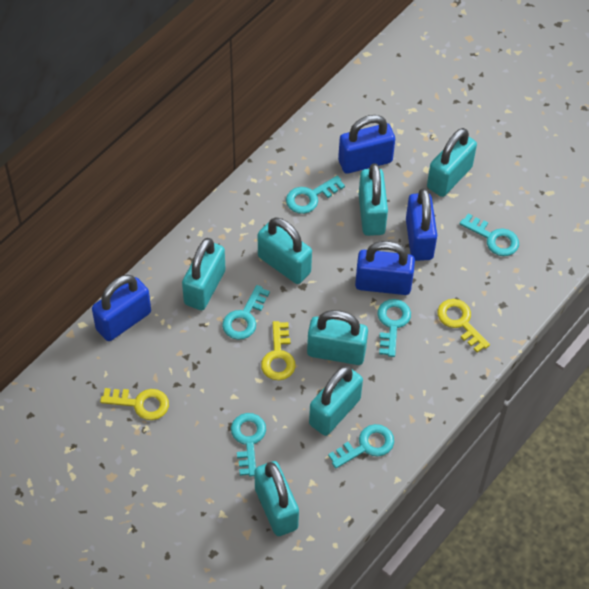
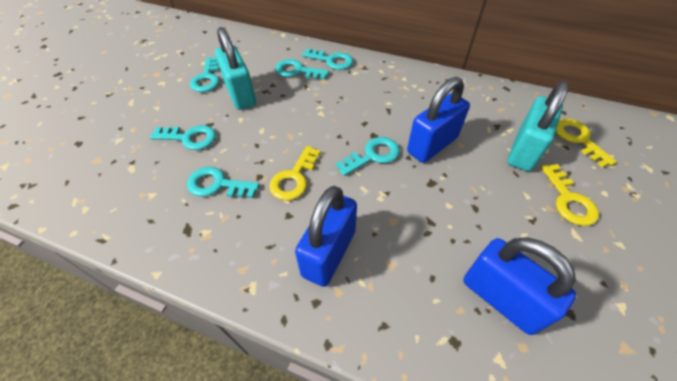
blue padlock: [92,275,151,341] [338,115,395,174] [355,241,415,295] [406,188,437,261] = 4 -> [295,186,357,287] [407,77,470,163] [463,238,576,335] = 3
turquoise padlock: [182,238,226,310] [255,461,299,536] [258,217,312,284] [307,310,368,365] [309,366,363,436] [359,163,388,236] [427,128,477,197] = 7 -> [215,27,256,110] [507,81,569,172] = 2

